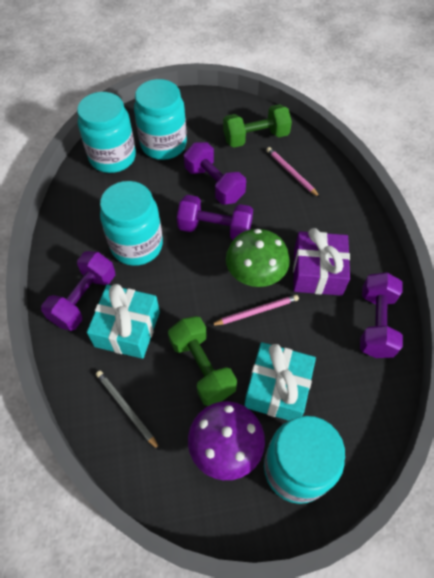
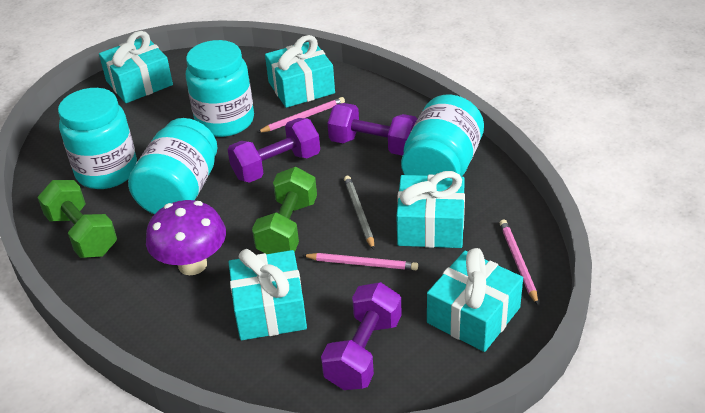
green mushroom: [226,229,290,287] = 1 -> none = 0
pink pencil: [210,295,299,326] [266,147,320,197] = 2 -> [257,97,345,133] [302,253,418,270] [500,219,538,305] = 3
purple dumbbell: [41,251,115,331] [177,195,253,240] [184,142,246,205] [360,272,403,358] = 4 -> [227,118,320,183] [321,282,402,390] [327,103,417,156] = 3
purple gift: [293,228,350,296] = 1 -> none = 0
turquoise gift: [87,284,160,359] [244,342,316,421] = 2 -> [99,31,173,103] [229,249,307,340] [265,35,335,108] [396,171,465,248] [427,248,523,352] = 5

